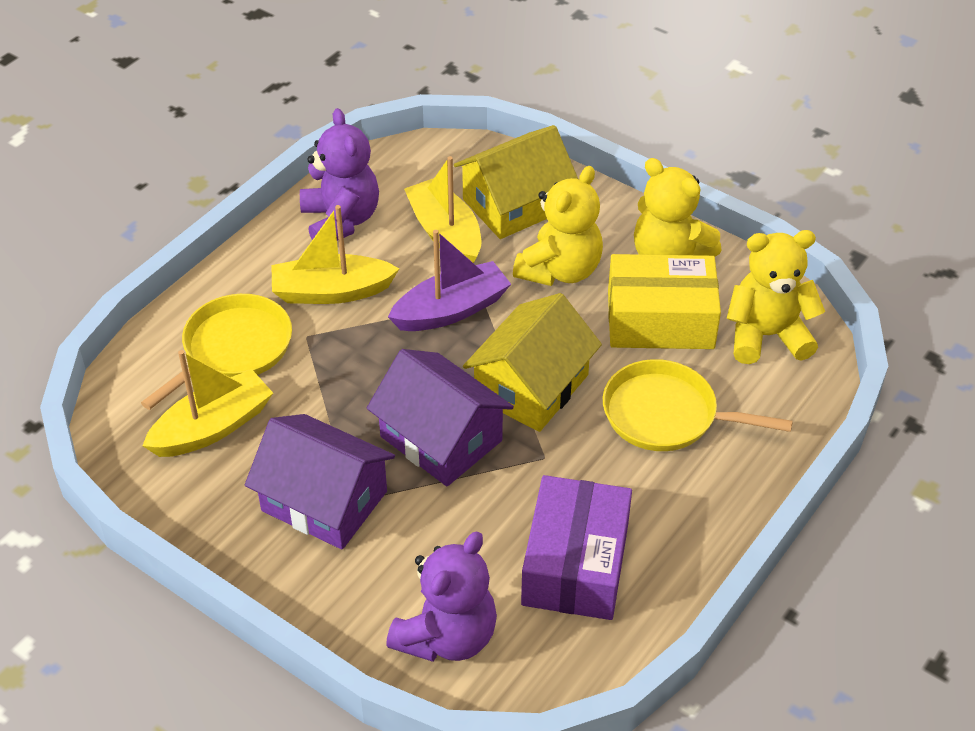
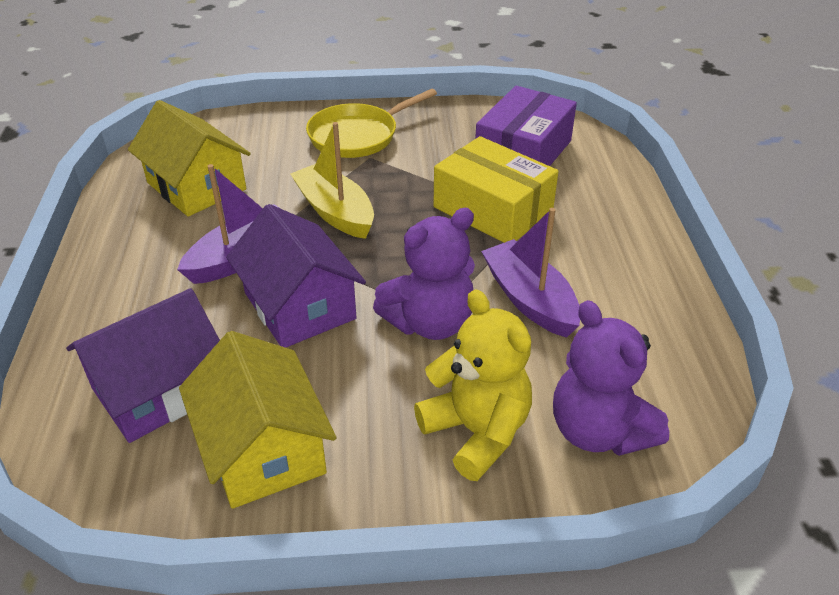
purple boat: [388,230,511,331] = 1 -> [177,164,281,284] [481,208,580,338] = 2
yellow boat: [143,350,273,457] [272,205,399,304] [404,156,481,263] = 3 -> [290,122,374,239] = 1
yellow pan: [141,294,292,410] [603,359,793,451] = 2 -> [306,89,437,158] = 1
yellow teddy bear: [513,166,603,286] [634,158,722,256] [727,230,825,364] = 3 -> [414,289,532,481] = 1

